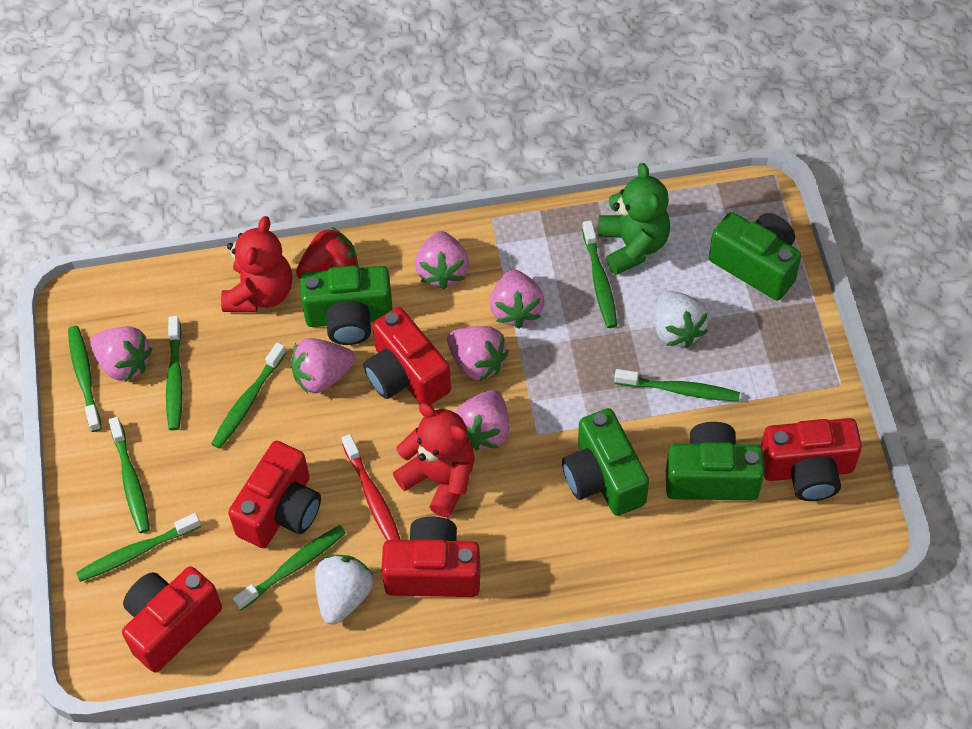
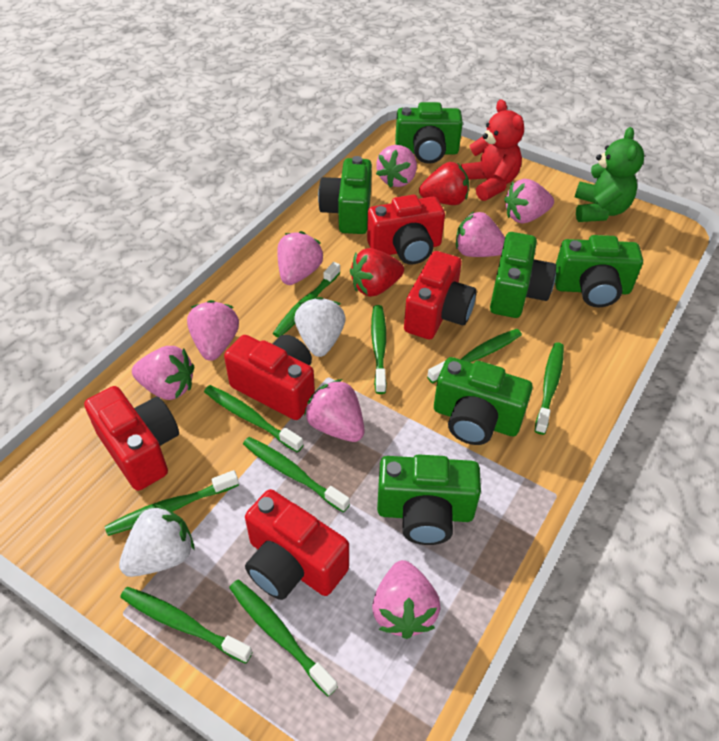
green camera: [300,265,393,345] [562,408,649,516] [666,422,764,500] [709,212,801,300] = 4 -> [318,156,372,234] [377,454,481,545] [395,102,463,164] [434,357,533,445] [490,232,556,318] [555,235,643,307] = 6
green toothbrush: [68,326,102,432] [76,513,201,582] [109,417,150,533] [166,316,183,430] [211,342,286,449] [233,525,346,611] [582,220,617,328] [614,369,740,402] = 8 -> [105,470,239,536] [120,587,252,664] [204,385,303,453] [229,580,338,697] [243,437,350,513] [273,262,341,337] [371,305,387,394] [427,329,522,383] [535,342,564,435] = 9
pink strawberry: [90,326,153,382] [291,338,355,394] [415,231,469,290] [447,326,509,381] [456,390,509,450] [490,269,544,329] = 6 -> [132,346,194,400] [187,300,239,361] [277,231,323,285] [304,379,365,442] [372,560,441,639] [376,145,417,188] [456,212,505,257] [504,179,554,223] = 8
red strawberry: [296,227,358,279] = 1 -> [350,248,404,297] [419,162,469,205] = 2
red teddy bear: [221,216,292,312] [393,403,475,517] = 2 -> [461,100,524,201] = 1
red toothbrush: [342,434,401,540] = 1 -> none = 0

